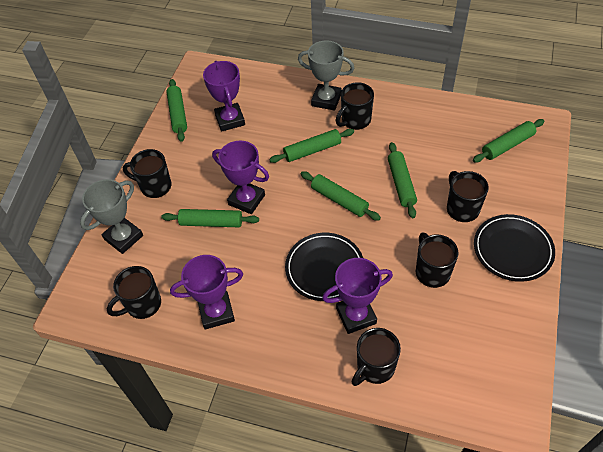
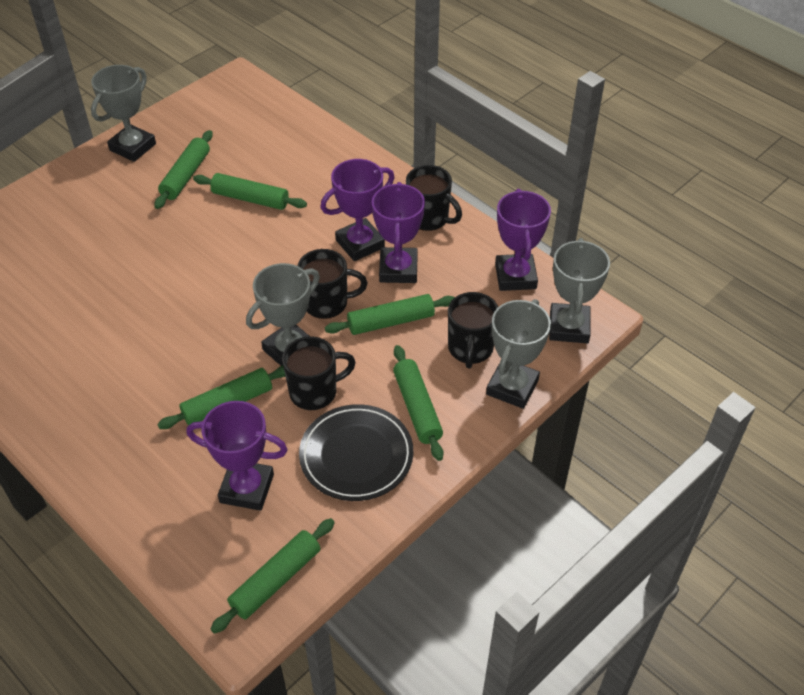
black mug: [107,266,161,319] [123,149,171,198] [336,82,374,130] [352,328,401,386] [416,233,459,288] [447,171,489,222] = 6 -> [282,336,356,410] [298,249,368,319] [406,165,462,231] [448,292,498,369] = 4
black plate: [285,233,363,301] [474,214,555,282] = 2 -> [299,404,413,501] = 1
grey trophy: [80,179,143,254] [298,40,355,111] = 2 -> [91,65,156,162] [246,263,320,366] [486,299,551,409] [549,238,610,343] = 4

